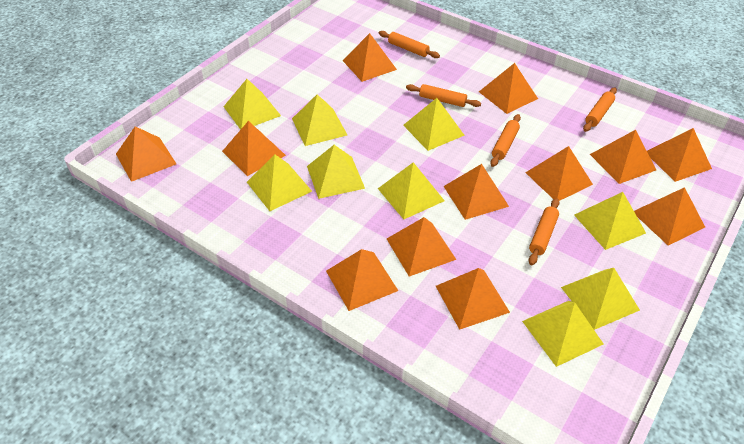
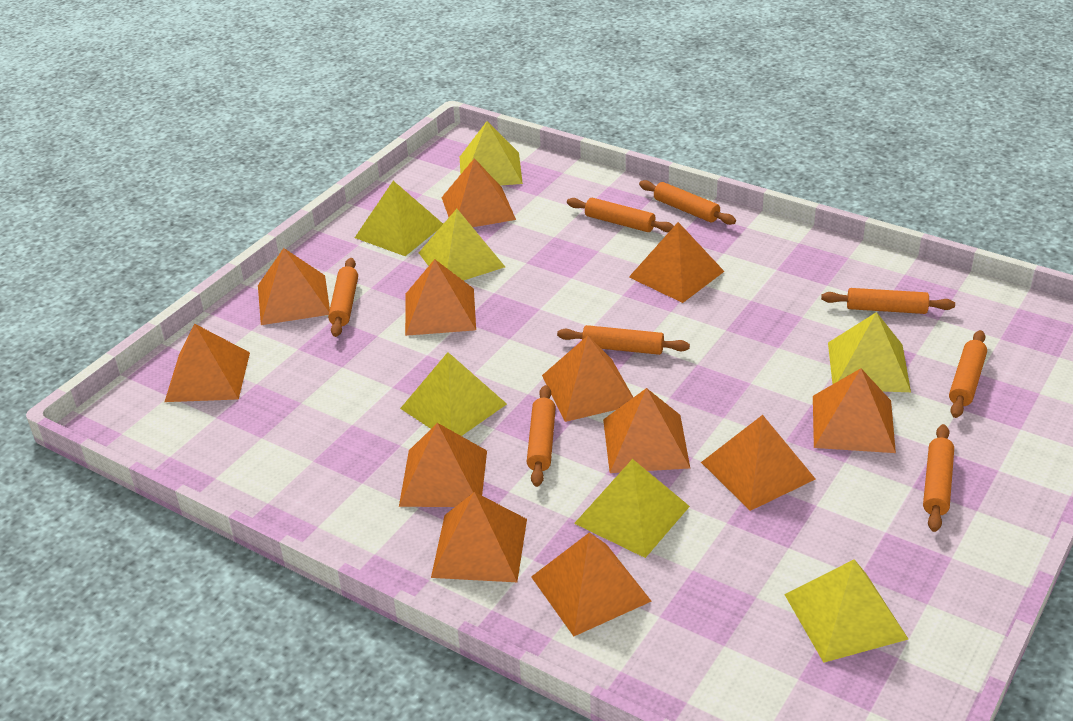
orange rolling pin: [379,31,440,58] [406,84,481,107] [490,114,521,167] [529,198,559,265] [583,87,617,132] = 5 -> [328,258,358,337] [527,385,556,487] [557,325,690,355] [567,198,674,232] [639,180,736,225] [821,288,955,314] [923,424,954,532] [949,330,987,418] = 8
yellow pyramid: [223,79,281,130] [247,154,312,211] [292,94,347,146] [307,145,365,199] [378,162,445,219] [403,98,465,151] [522,301,603,367] [561,268,640,330] [574,192,646,250] = 9 -> [355,181,443,256] [400,352,507,436] [419,209,505,281] [460,121,523,186] [574,459,690,558] [784,559,909,663] [828,312,911,392] = 7

